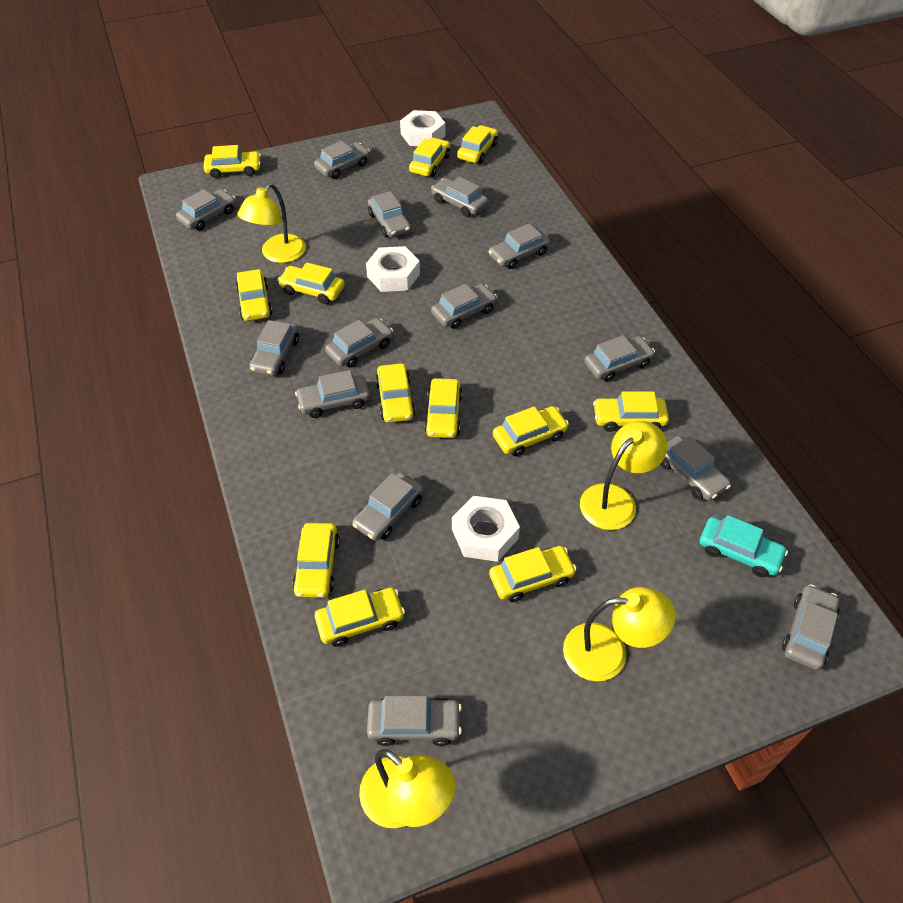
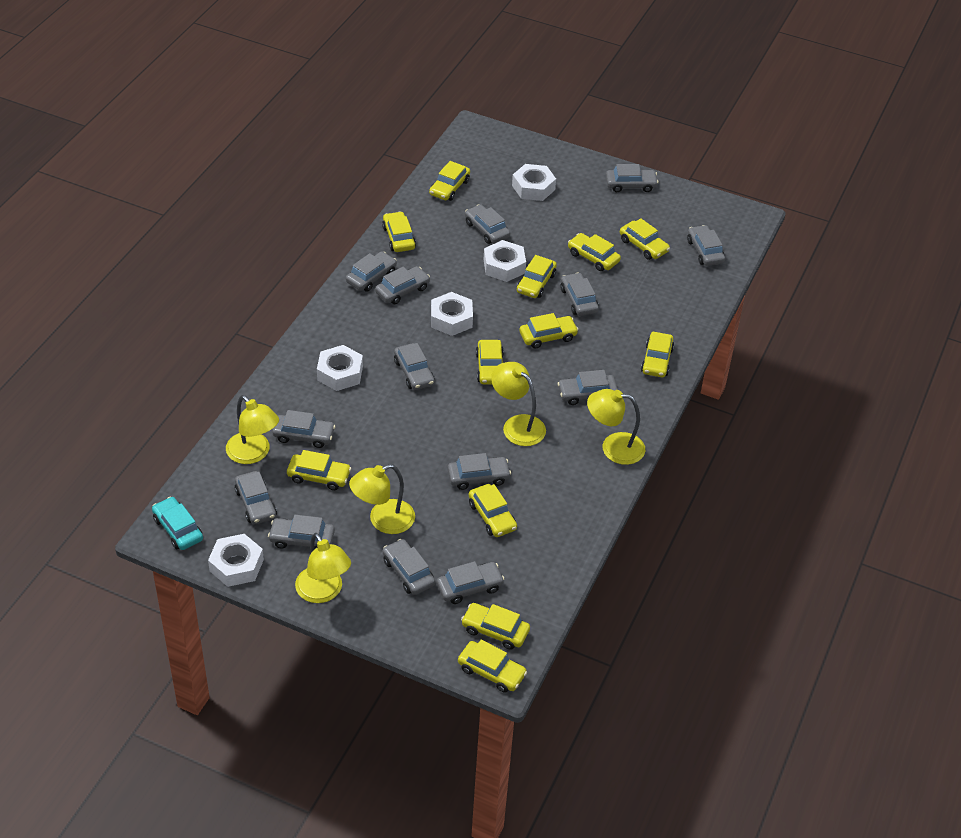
white nut: [366,246,420,292] [400,110,445,146] [452,496,520,562] = 3 -> [208,534,264,587] [317,345,363,391] [431,292,473,336] [484,240,526,282] [512,164,556,201] = 5
yellow lamp: [237,183,306,263] [359,749,455,828] [563,587,675,681] [580,421,667,530] = 4 -> [226,395,279,464] [295,533,351,603] [349,464,415,534] [491,362,546,446] [587,389,645,465] = 5

